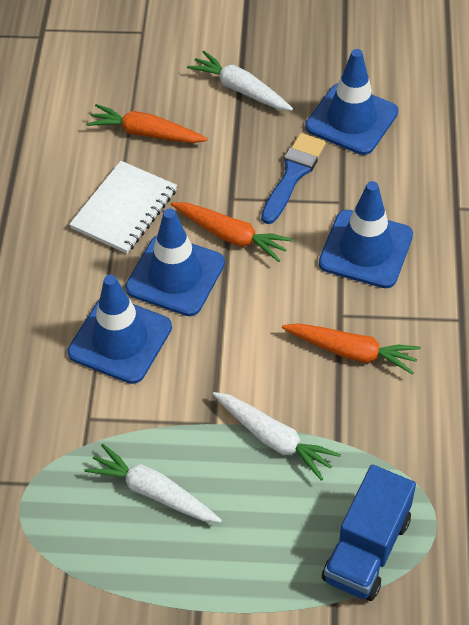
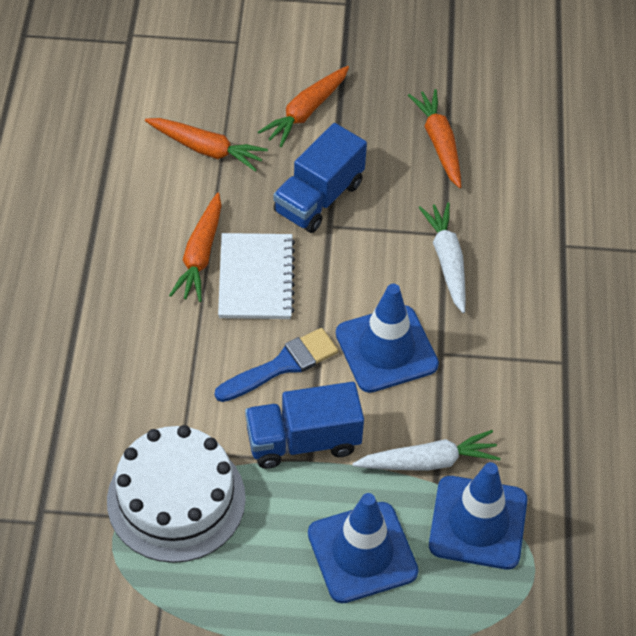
blue traffic cone: [68,275,172,384] [125,209,225,316] [305,49,398,155] [319,181,413,288] = 4 -> [308,493,419,603] [336,284,439,393] [429,462,527,569] = 3
blue truck: [322,464,416,601] = 1 -> [245,382,364,469] [273,123,367,233] = 2
orange carrot: [86,104,208,143] [171,202,293,262] [282,323,421,375] = 3 -> [145,118,268,172] [169,193,222,302] [258,66,349,147] [408,89,461,188] = 4
white cake: none = 0 -> [107,425,246,563] = 1
white carrot: [84,443,222,523] [187,51,293,111] [213,392,341,481] = 3 -> [352,430,500,471] [418,202,466,313] = 2

